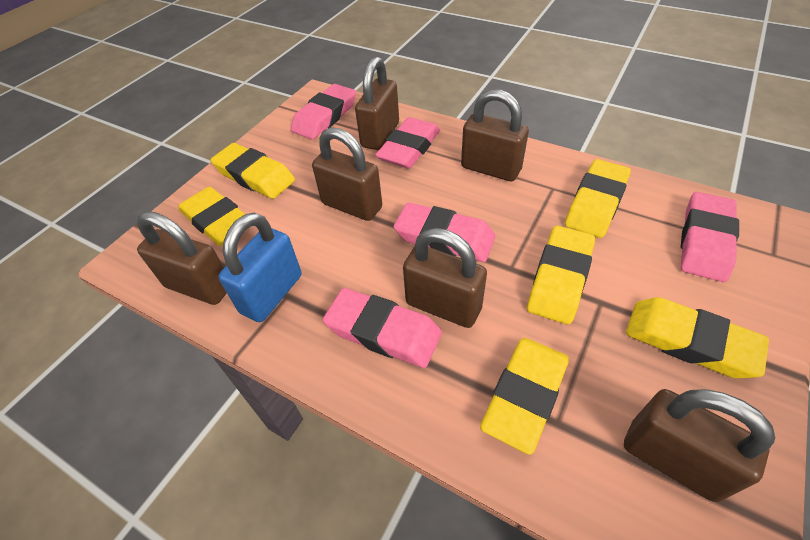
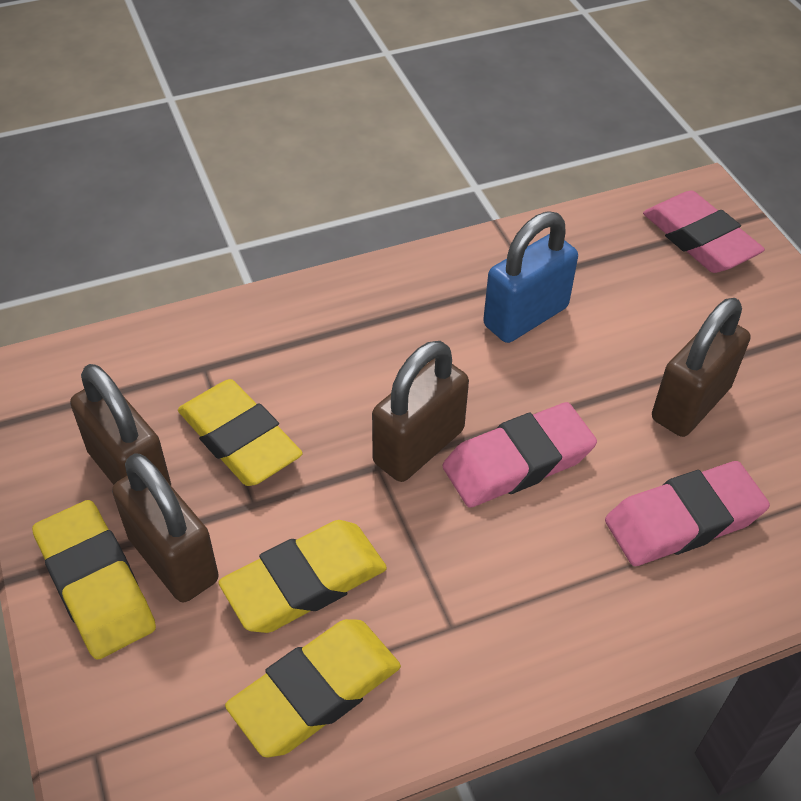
brown padlock: [137,211,227,305] [312,127,382,221] [355,57,399,150] [403,228,487,328] [461,89,529,181] [624,389,775,502] = 6 -> [70,364,171,485] [112,453,219,602] [372,341,469,482] [652,298,750,437] = 4
pink eraser: [291,84,356,140] [323,288,442,368] [375,117,440,168] [394,203,495,262] [681,192,739,282] = 5 -> [443,402,597,508] [605,461,770,566] [643,191,765,273] = 3
yellow eraser: [179,187,245,246] [210,143,295,199] [480,338,569,455] [527,226,595,324] [565,159,631,238] [626,297,769,378] = 6 -> [32,500,156,660] [178,379,303,486] [218,520,387,633] [225,619,401,757] = 4

